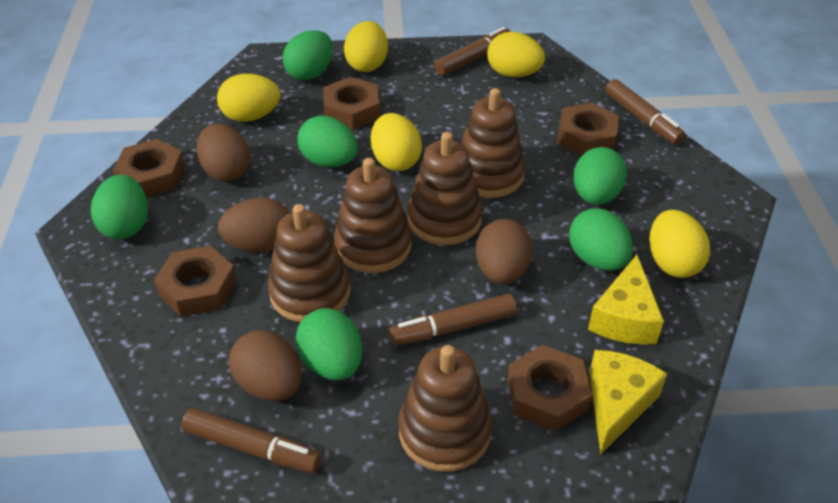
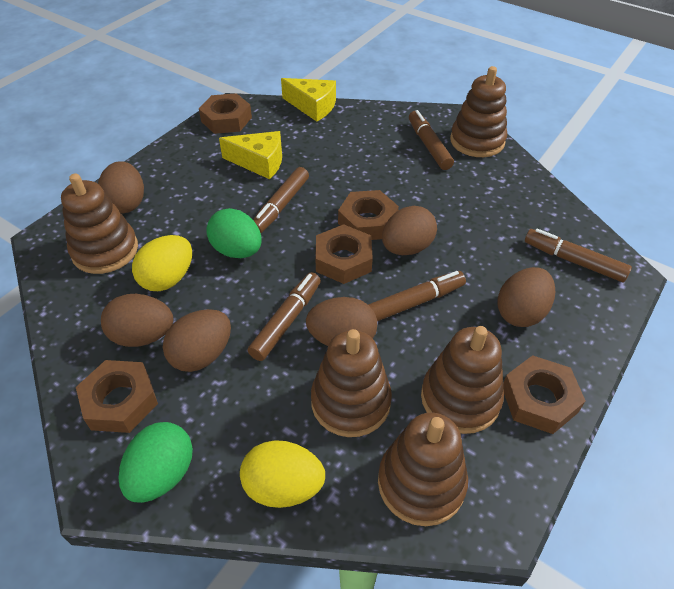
brown egg: [197,124,251,182] [218,198,290,253] [229,330,302,401] [476,219,532,284] = 4 -> [98,161,144,214] [101,294,173,347] [163,309,231,372] [306,297,377,346] [382,206,437,255] [498,267,555,327] = 6
brown marker: [181,408,322,473] [389,294,516,346] [434,27,511,75] [605,79,686,145] = 4 -> [247,272,321,361] [253,167,309,233] [368,271,466,321] [409,110,454,170] [525,229,632,282] = 5
green egg: [91,175,148,239] [283,30,333,80] [296,308,362,380] [298,116,358,167] [569,208,633,271] [574,147,627,205] = 6 -> [119,422,193,503] [206,208,261,258] = 2
yellow egg: [217,74,280,122] [344,21,388,72] [371,113,422,171] [487,32,545,77] [649,210,710,278] = 5 -> [132,235,192,291] [240,440,325,508] = 2

